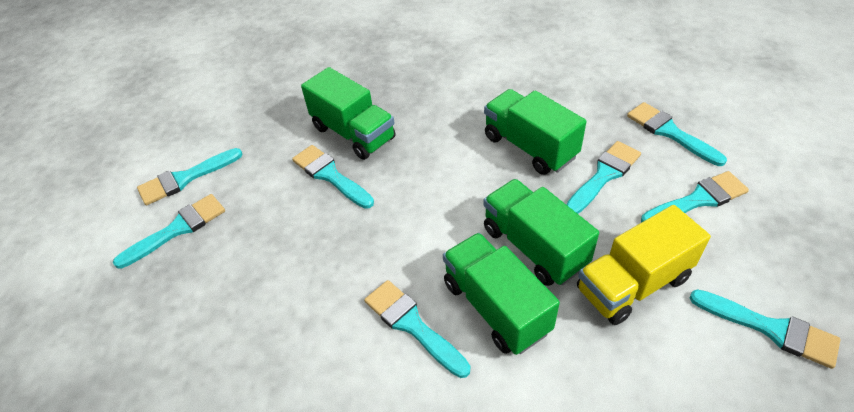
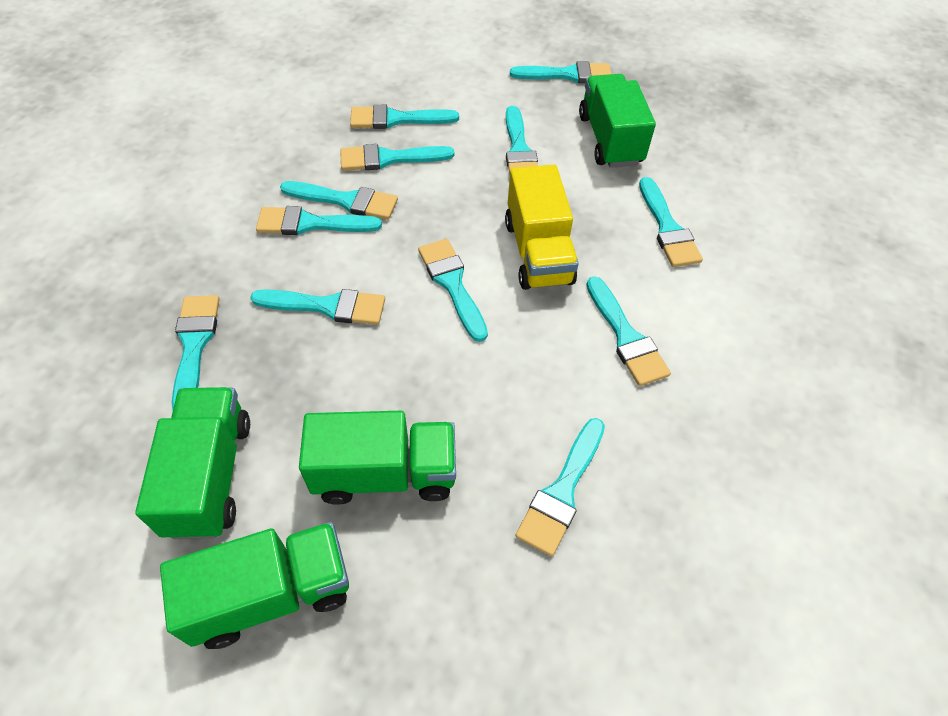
turquoise brush: [113,194,225,269] [137,148,243,205] [292,145,374,209] [364,280,470,378] [566,141,641,214] [627,102,727,166] [641,171,749,223] [690,289,841,369] = 8 -> [172,295,220,410] [250,289,385,325] [256,206,382,235] [280,181,398,220] [340,144,454,171] [350,105,459,129] [418,239,488,342] [506,106,538,175] [510,61,611,83] [515,418,605,556] [586,276,671,386] [639,177,703,267] = 12

